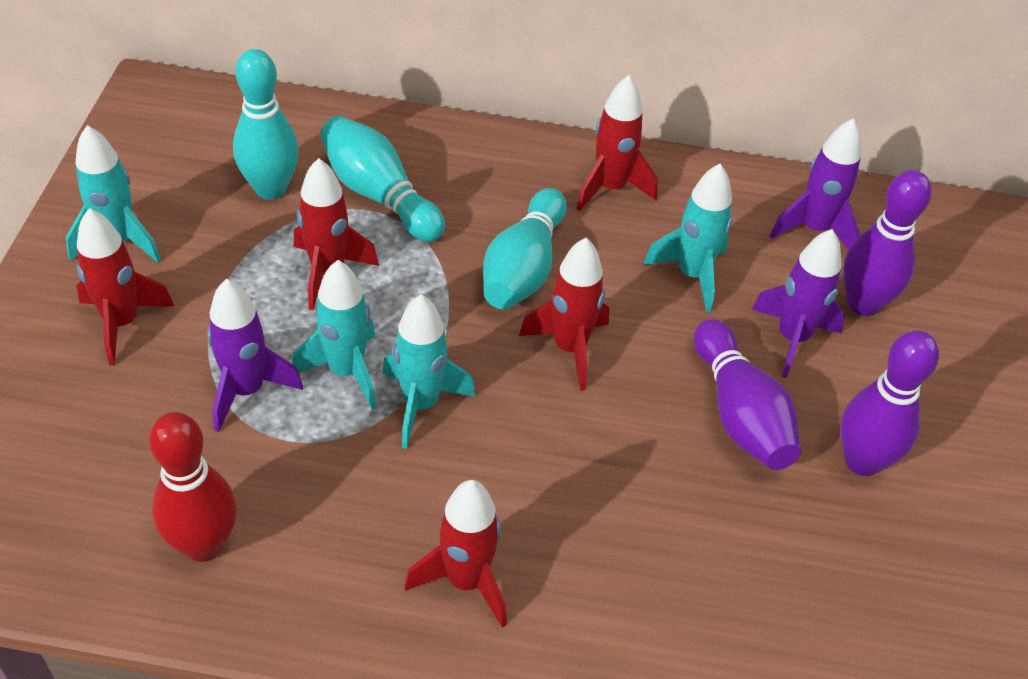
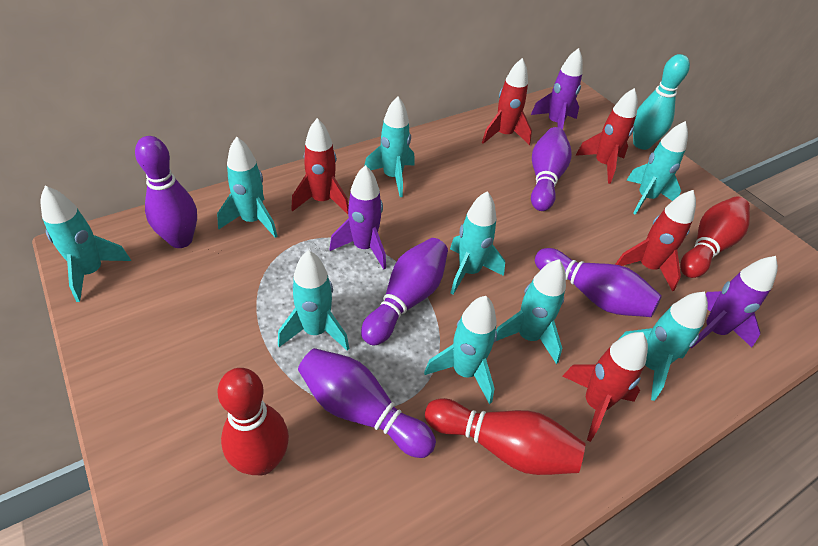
purple bowling pin: [694,319,801,470] [840,330,939,476] [843,170,932,316] = 3 -> [135,136,197,248] [298,348,436,458] [361,238,448,345] [531,127,572,211] [535,248,662,317] = 5
red bowling pin: [149,412,237,562] = 1 -> [217,368,289,475] [425,398,585,475] [680,197,750,278] = 3
turquoise bowling pin: [233,49,299,200] [320,116,445,242] [483,188,567,309] = 3 -> [633,54,690,150] = 1
turquoise rocket: [66,125,161,263] [292,260,377,410] [382,294,475,449] [643,164,733,313] = 4 -> [41,186,131,302] [217,137,277,238] [278,250,349,351] [364,96,415,197] [424,296,497,404] [450,191,505,295] [496,259,566,364] [618,292,708,401] [627,121,688,215] = 9

